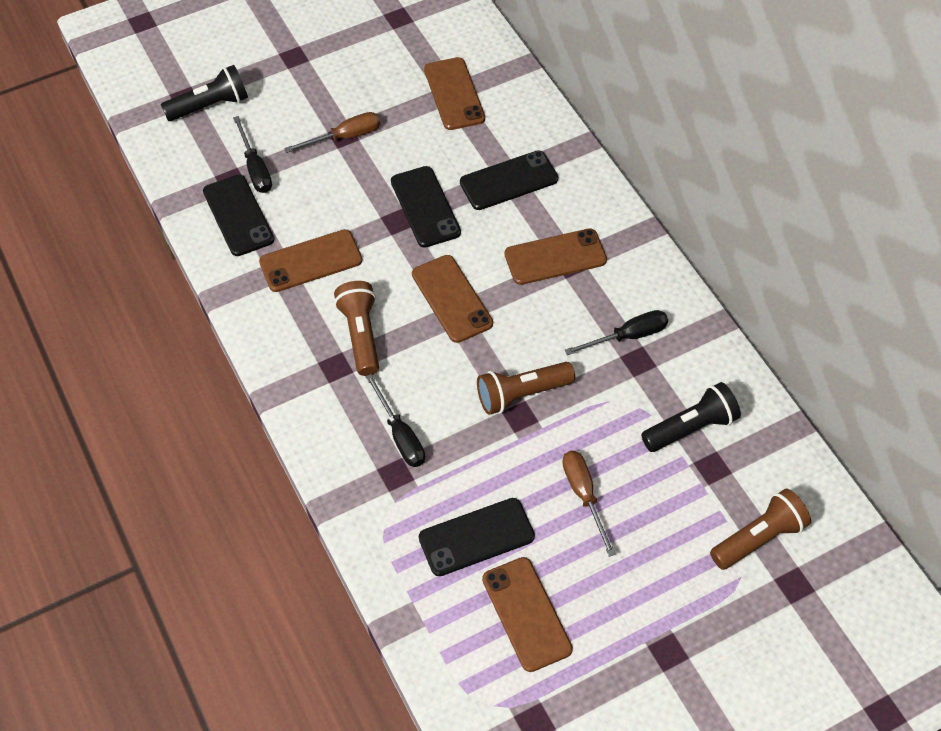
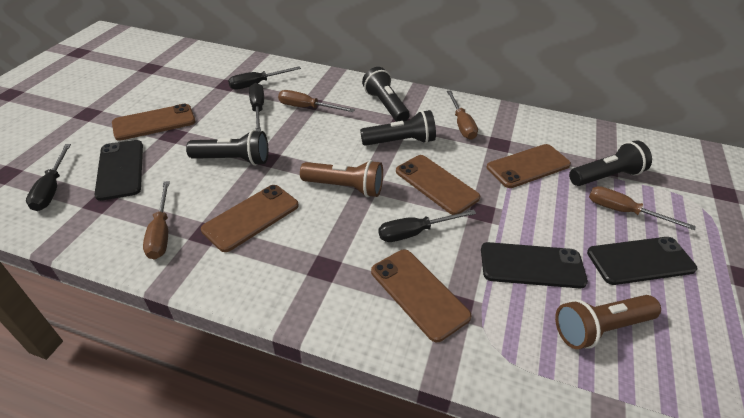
black flashlight: [161,65,248,121] [641,382,741,452] = 2 -> [186,130,268,166] [360,110,436,146] [362,67,410,122] [569,140,652,186] = 4
black phone: [203,174,274,256] [391,166,461,248] [419,498,535,576] [460,150,558,210] = 4 -> [94,140,143,201] [481,242,588,288] [587,237,697,285] = 3
black screwdriver: [233,116,272,193] [366,374,425,467] [565,310,668,355] = 3 -> [26,144,71,211] [228,66,301,90] [249,83,264,131] [378,209,476,242] = 4
brown flashlight: [334,281,379,376] [477,362,575,415] [710,488,811,570] = 3 -> [300,160,383,197] [555,295,661,349] = 2
brown screwdriver: [284,112,380,153] [562,451,616,557] = 2 -> [143,181,170,259] [278,90,355,112] [447,91,478,140] [589,186,696,230] = 4

